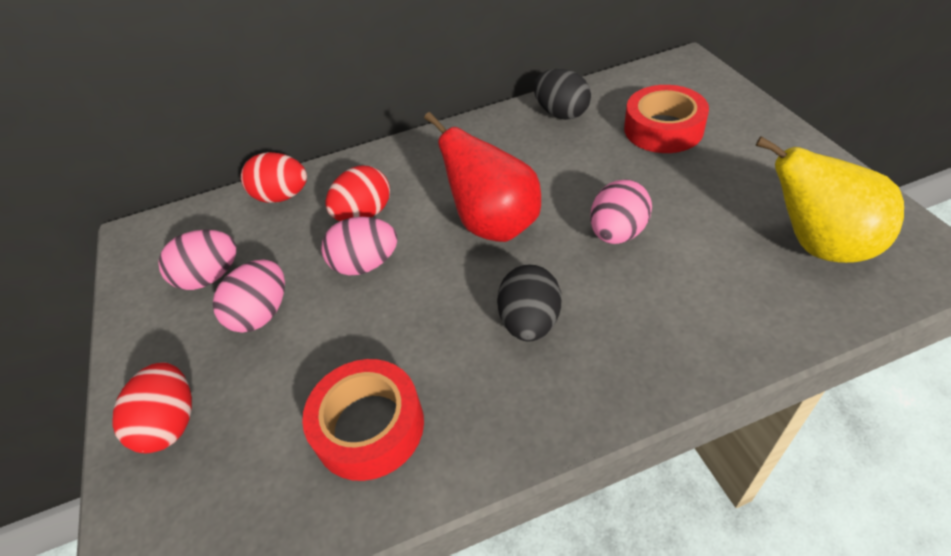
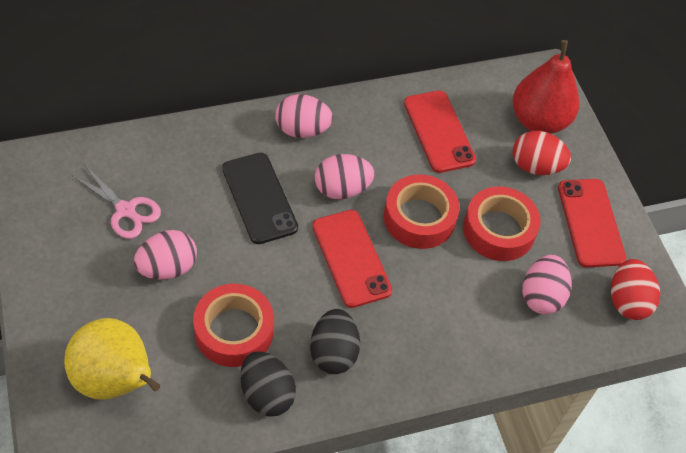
black phone: none = 0 -> [222,153,298,244] = 1
pink scissors: none = 0 -> [72,164,161,239] = 1
red egg: [112,362,192,453] [241,152,307,203] [325,166,390,221] = 3 -> [512,131,571,175] [611,259,660,320] = 2
red phone: none = 0 -> [312,210,392,308] [404,90,476,173] [558,179,626,268] = 3
red tape: [302,359,424,481] [624,85,709,153] = 2 -> [193,284,274,367] [384,174,459,249] [463,186,541,261] = 3

